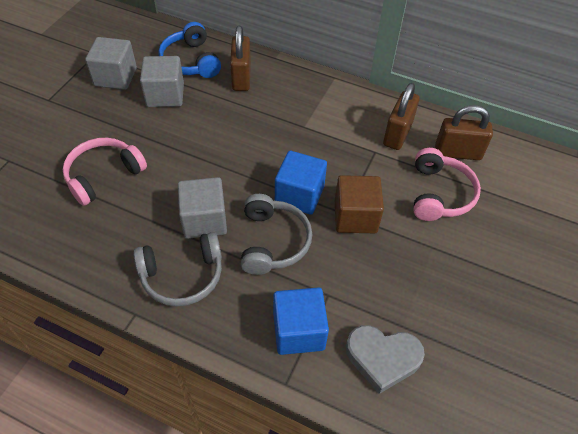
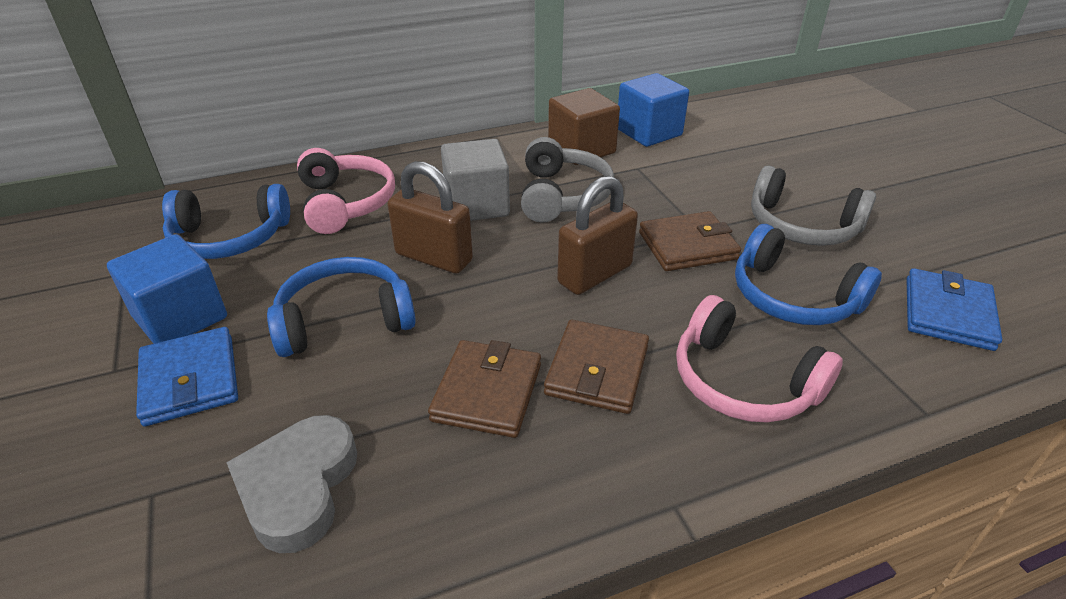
blue headphones: [159,22,221,78] = 1 -> [162,184,290,259] [267,257,416,357] [735,224,882,325] = 3
blue wallet: none = 0 -> [136,327,238,427] [907,268,1002,351] = 2
brown padlock: [230,26,251,91] [383,83,420,150] [435,105,493,160] = 3 -> [387,161,473,274] [557,176,638,295] = 2
brown wallet: none = 0 -> [428,340,541,438] [544,320,649,414] [639,211,741,271] = 3
grey cube: [85,37,137,90] [140,56,184,107] [178,177,227,239] = 3 -> [441,139,510,221] = 1

